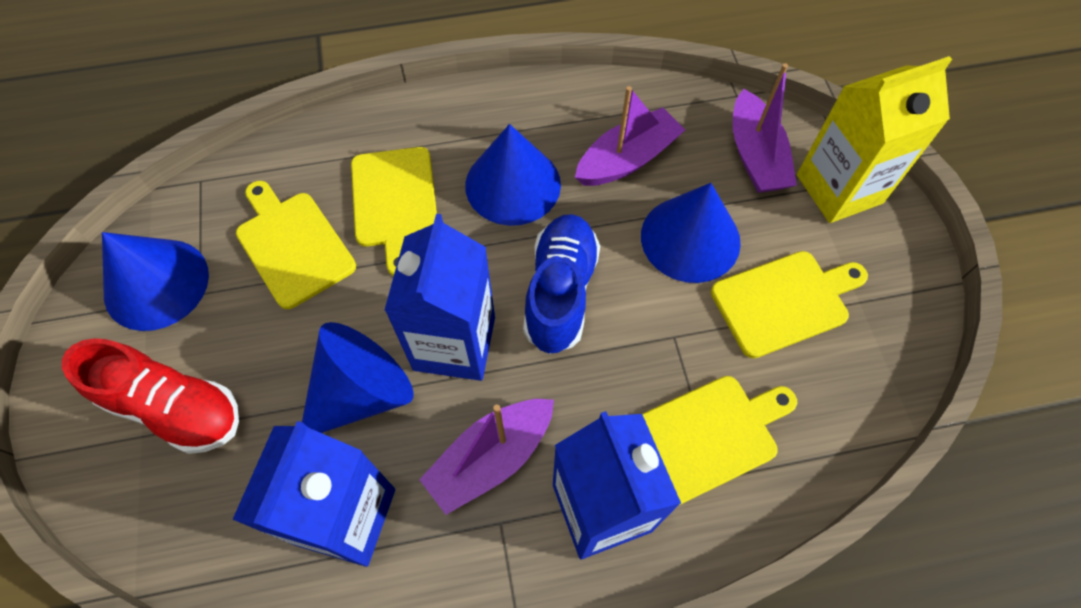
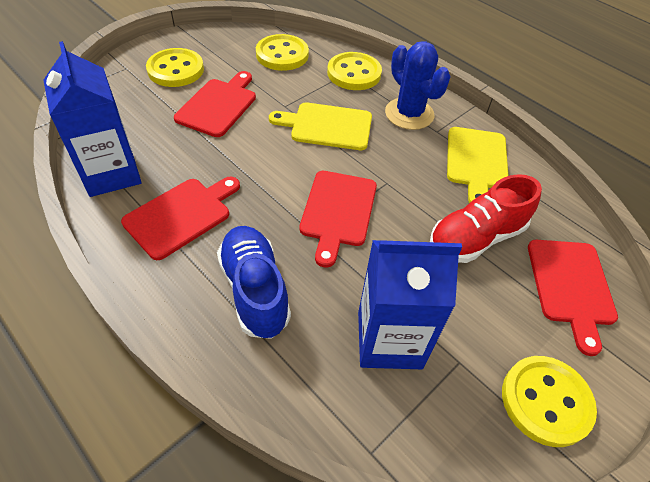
blue cactus: none = 0 -> [385,41,451,130] = 1
blue carton: [232,421,395,567] [384,214,495,381] [553,411,681,560] = 3 -> [43,41,142,197] [358,240,462,369] = 2
blue cone: [102,232,209,331] [302,322,414,433] [465,124,561,226] [641,183,741,283] = 4 -> none = 0
purple boat: [419,399,554,515] [575,86,685,186] [733,63,797,193] = 3 -> none = 0
red cutting board: none = 0 -> [121,177,240,260] [174,71,256,137] [299,171,377,267] [528,240,618,356] = 4
yellow button: none = 0 -> [146,48,204,87] [256,34,309,71] [327,52,382,90] [502,356,597,447] = 4
yellow carton: [797,56,952,223] = 1 -> none = 0
yellow cutting board: [236,181,356,309] [351,147,437,276] [642,376,797,505] [711,251,868,358] = 4 -> [269,102,372,150] [447,127,508,203] = 2

